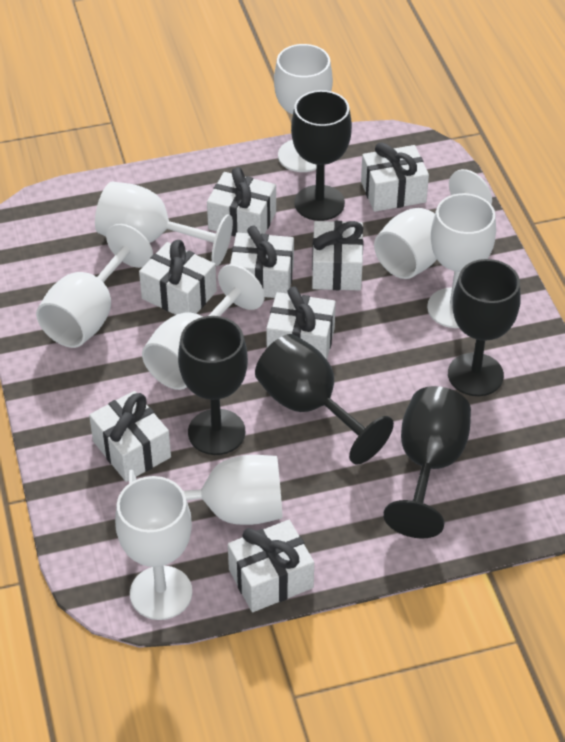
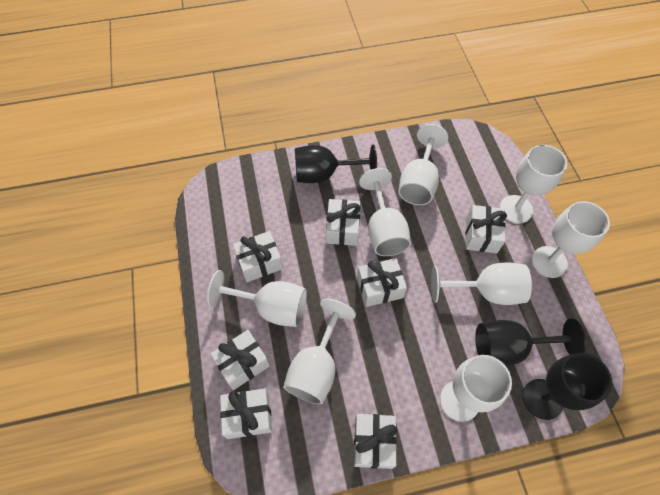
black goblet: [178,316,248,455] [255,334,394,465] [291,90,352,221] [383,386,471,539] [448,259,521,396] = 5 -> [295,145,377,183] [475,319,586,366] [523,353,612,420] = 3
white gift: [89,391,171,482] [139,240,217,315] [207,167,276,236] [228,520,314,612] [230,226,294,298] [266,287,336,360] [312,221,363,290] [361,143,429,212] = 8 -> [211,330,270,390] [220,388,272,439] [233,231,283,282] [326,199,361,246] [354,414,397,469] [357,258,407,307] [466,205,507,254] = 7

